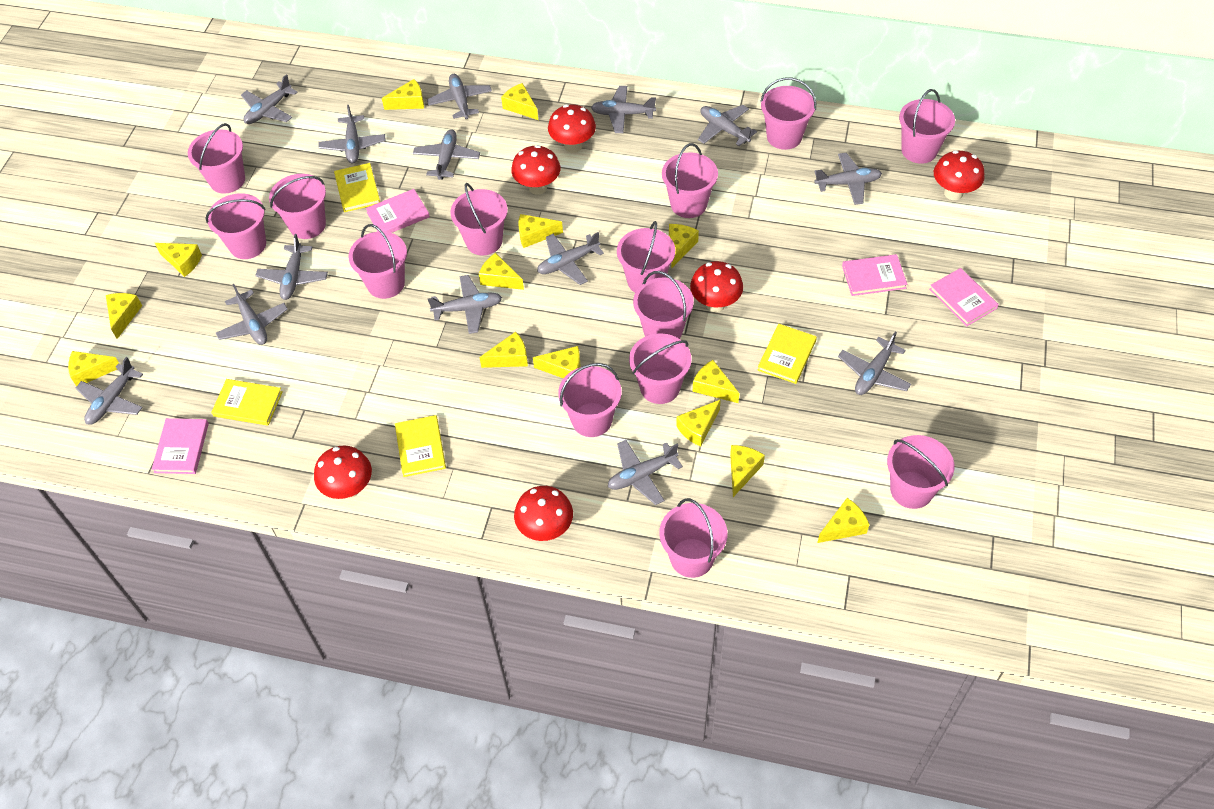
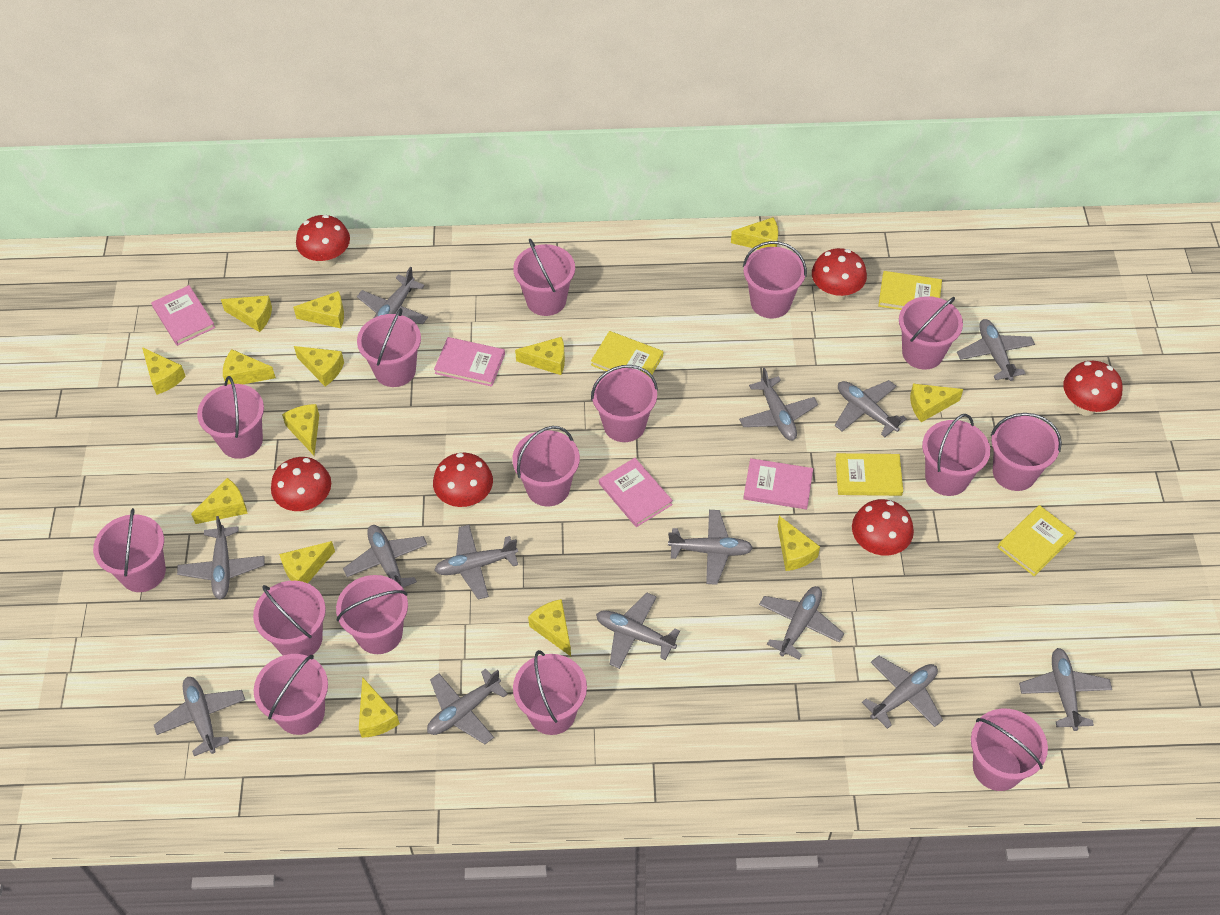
pink bucket: [188,123,245,194] [205,193,266,259] [269,174,326,239] [348,224,407,299] [450,183,508,255] [558,363,621,437] [617,221,675,292] [629,333,692,404] [633,271,694,339] [659,498,727,578] [662,143,718,218] [760,77,816,150] [887,435,955,509] [899,89,955,164] = 14 -> [93,508,166,592] [197,376,264,459] [253,581,326,656] [254,654,328,735] [336,575,408,654] [357,308,421,387] [512,426,580,506] [513,239,575,316] [513,650,587,735] [591,365,658,442] [743,241,807,319] [899,296,963,370] [922,414,990,496] [971,708,1048,791] [991,413,1062,491] = 15

